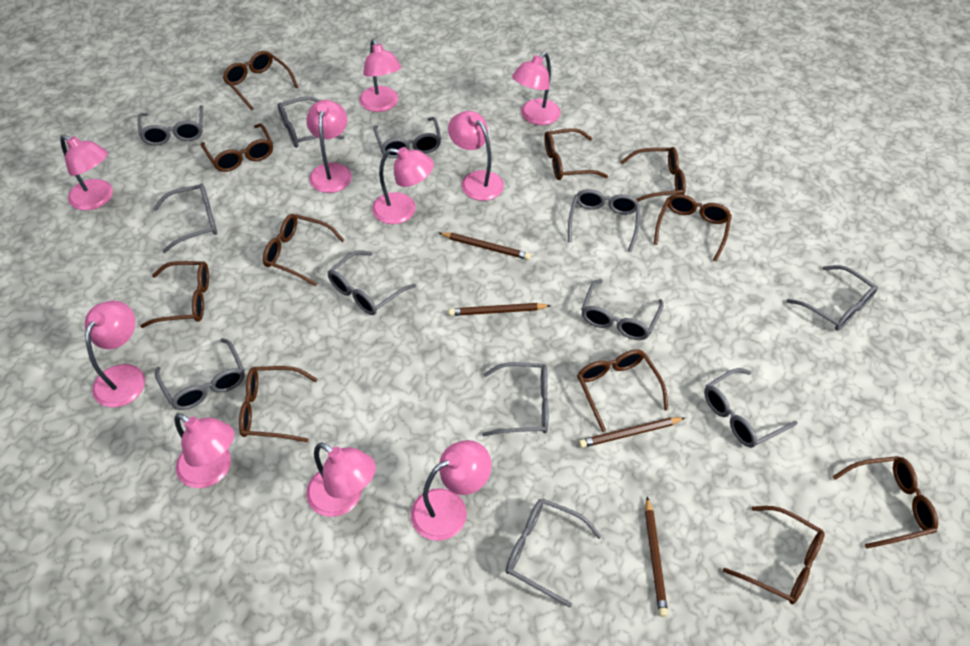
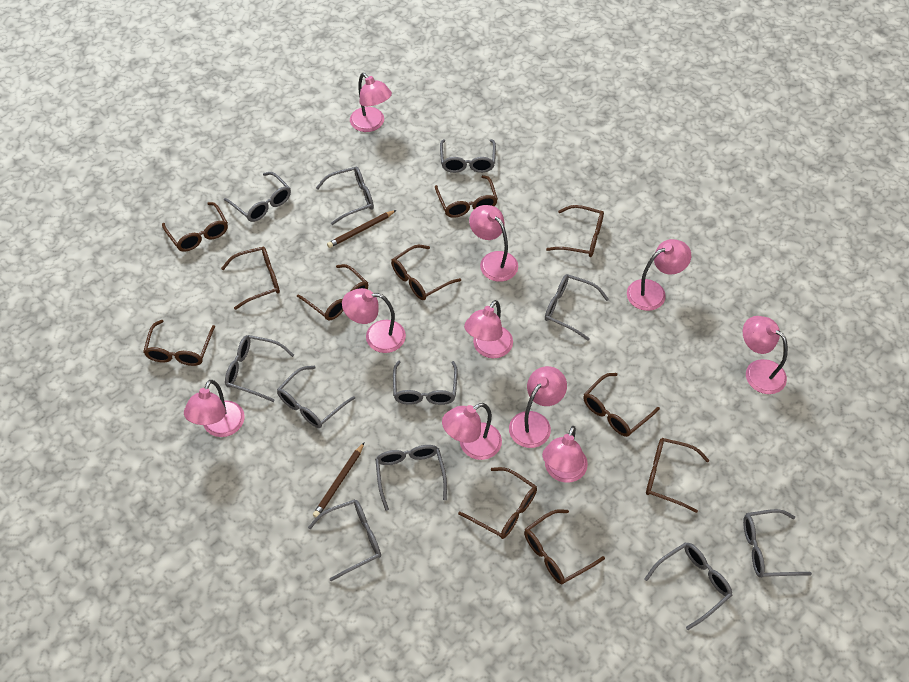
brown pencil: [439,232,531,260] [449,303,551,316] [579,417,685,448] [645,496,668,617] = 4 -> [313,442,365,518] [327,210,396,248] = 2
grey glasses: [138,105,203,145] [153,184,217,253] [155,338,245,410] [278,96,344,148] [328,250,416,315] [373,117,441,158] [482,362,549,436] [506,498,602,607] [568,189,640,252] [581,279,664,340] [704,368,798,448] [786,265,878,331] = 12 -> [224,172,291,222] [225,335,294,402] [277,366,355,428] [308,499,381,581] [316,166,374,225] [375,445,447,511] [393,361,458,405] [440,139,496,173] [545,274,609,341] [644,542,732,630] [743,509,812,578] = 11

